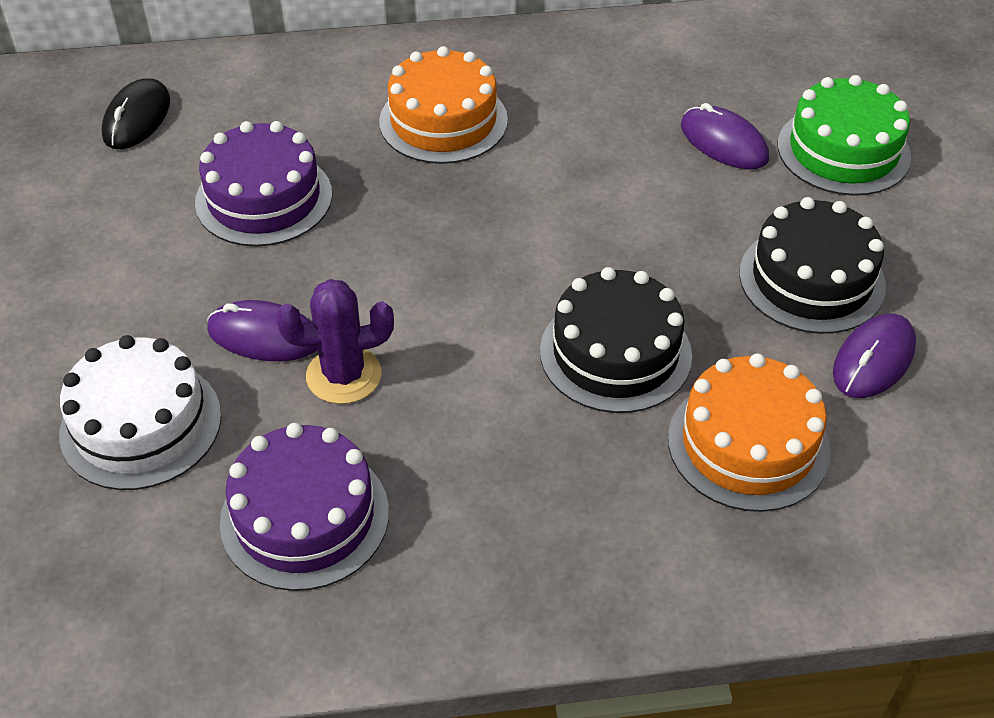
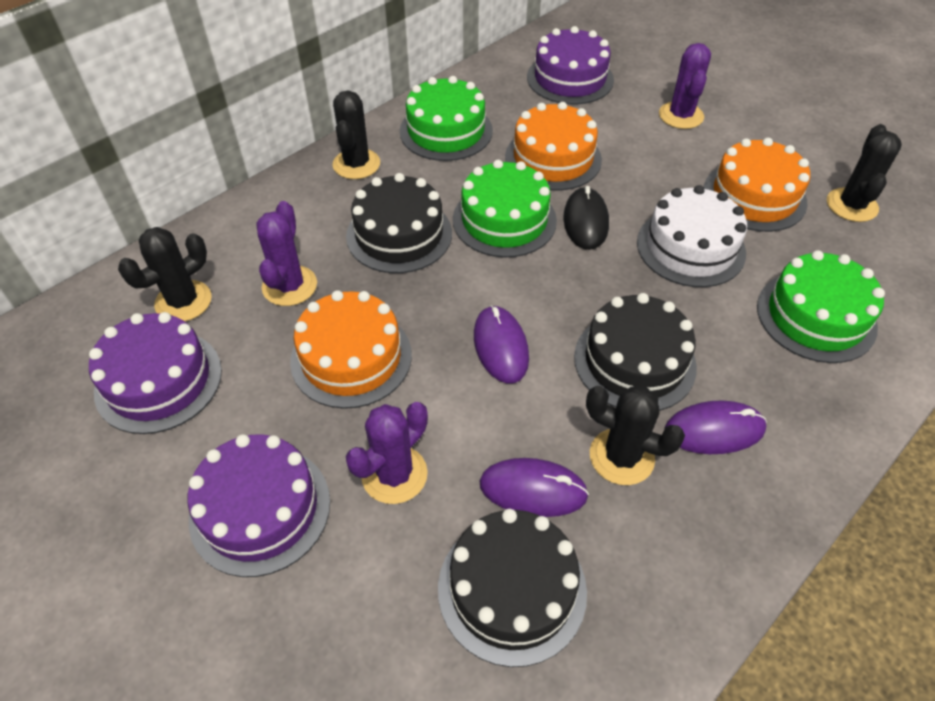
black cactus: none = 0 -> [118,227,212,321] [333,91,380,179] [586,386,685,485] [827,124,902,222] = 4
black cake: [540,267,692,413] [739,197,886,334] = 2 -> [346,173,452,273] [438,509,587,667] [574,293,697,411] = 3
green cake: [778,75,911,196] = 1 -> [400,76,493,161] [453,160,557,257] [757,250,885,363] = 3
orange cake: [379,46,508,164] [668,353,831,512] = 2 -> [290,290,412,409] [505,102,602,190] [704,138,811,232] = 3
purple cactus: [276,279,394,404] = 1 -> [256,201,317,306] [346,402,428,504] [659,43,711,129] = 3
purple cake: [195,121,332,247] [220,423,389,591] = 2 -> [89,312,222,434] [188,434,330,577] [527,26,614,105] = 3

